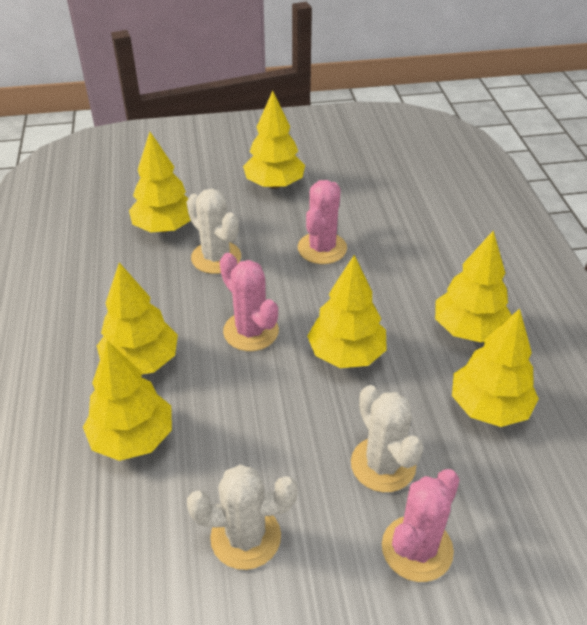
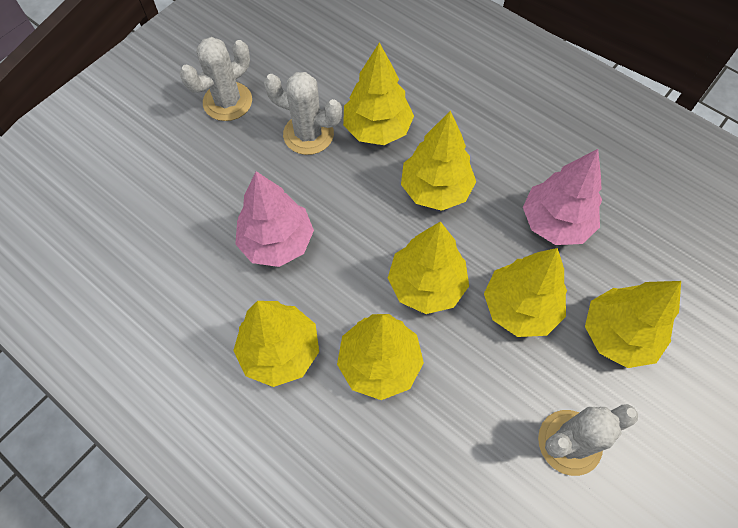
pink cactus: [219,253,279,351] [298,180,347,264] [382,469,460,582] = 3 -> none = 0
pink tree: none = 0 -> [235,171,314,267] [523,149,602,245] = 2

